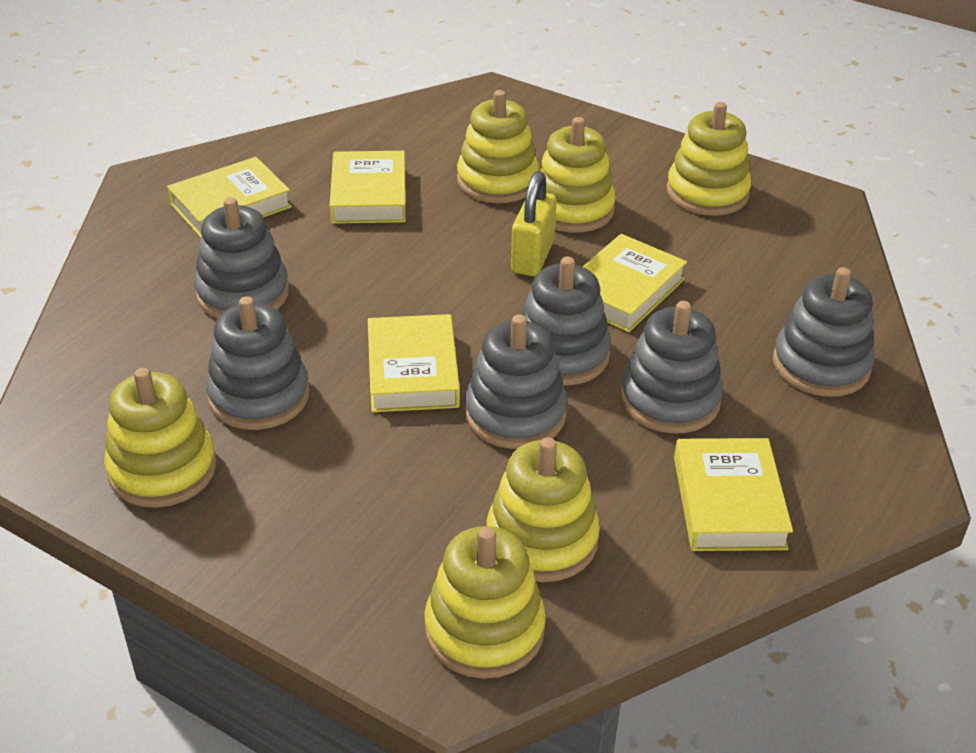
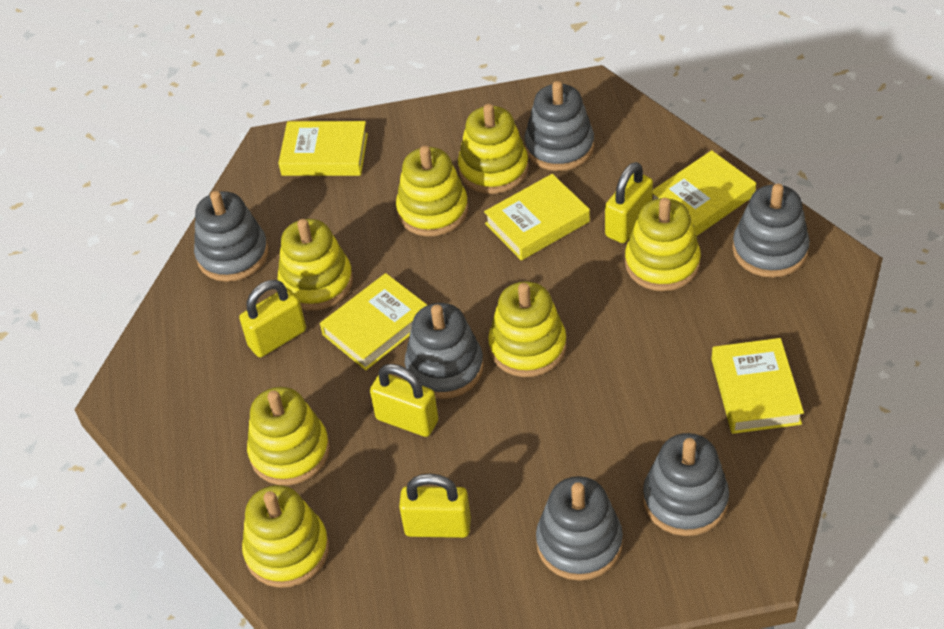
yellow padlock: [511,171,557,276] = 1 -> [239,280,306,357] [370,364,438,437] [399,474,471,538] [605,162,653,243] = 4
yellow stacking toy: [104,368,216,508] [424,526,546,679] [457,90,539,203] [487,437,600,582] [538,117,616,233] [667,102,751,216] = 6 -> [242,485,329,588] [247,387,330,486] [278,219,353,311] [396,146,468,236] [458,104,529,194] [488,281,566,377] [625,198,701,291] = 7

